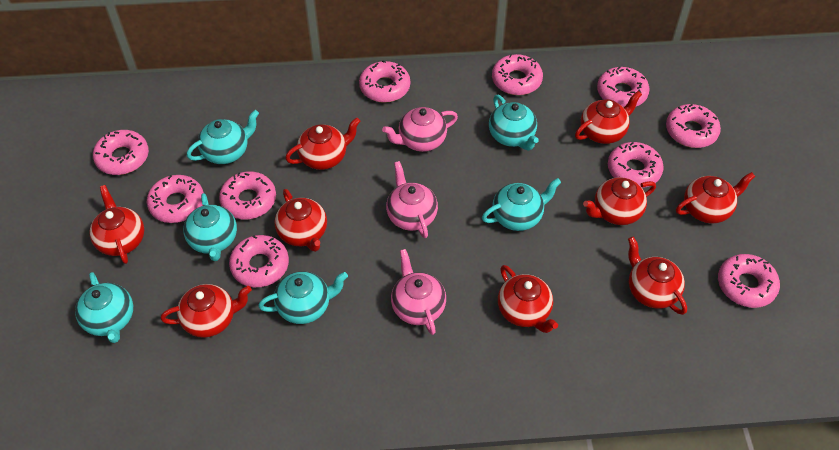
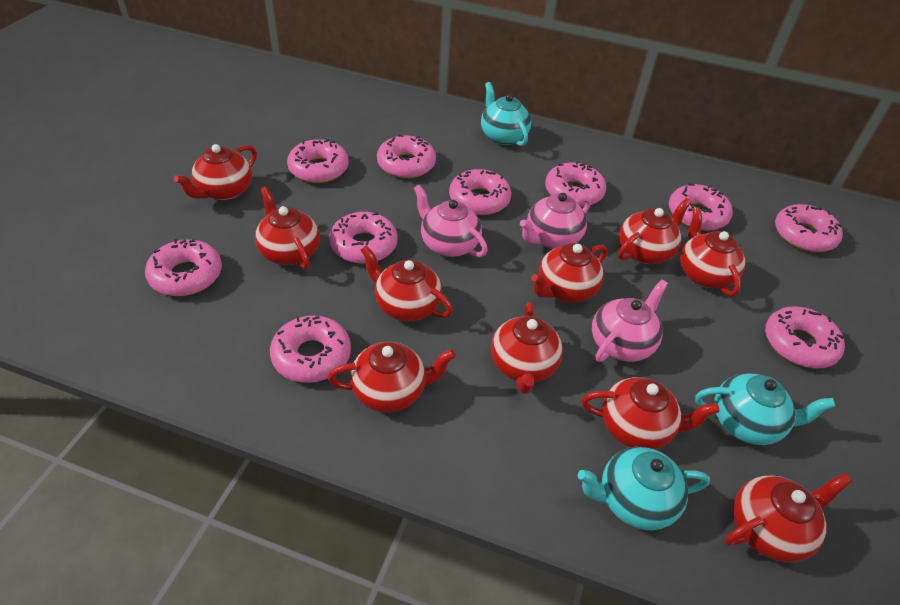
red teapot: [89,185,144,264] [161,284,252,338] [275,189,327,252] [285,117,360,170] [498,265,558,333] [575,91,642,144] [583,177,656,225] [628,237,687,315] [676,172,755,223] = 9 -> [174,144,257,200] [255,186,320,269] [328,342,456,412] [360,246,453,321] [491,302,563,394] [531,243,607,302] [582,377,720,449] [618,198,691,264] [680,207,745,296] [725,473,852,563] = 10
turquoise teapot: [75,272,133,343] [183,193,237,261] [187,110,259,164] [258,271,348,324] [482,178,561,231] [489,95,539,150] = 6 -> [481,82,531,146] [578,447,710,530] [695,373,836,445] = 3

